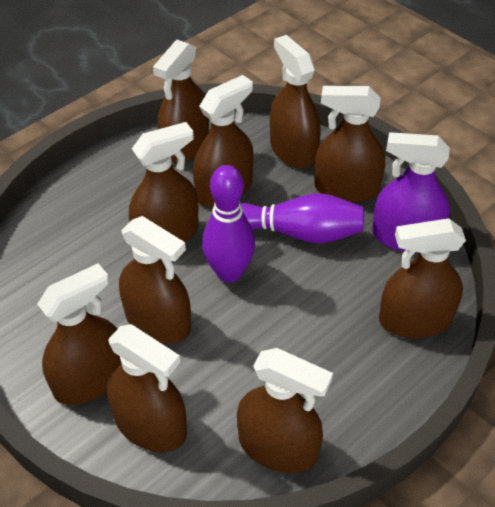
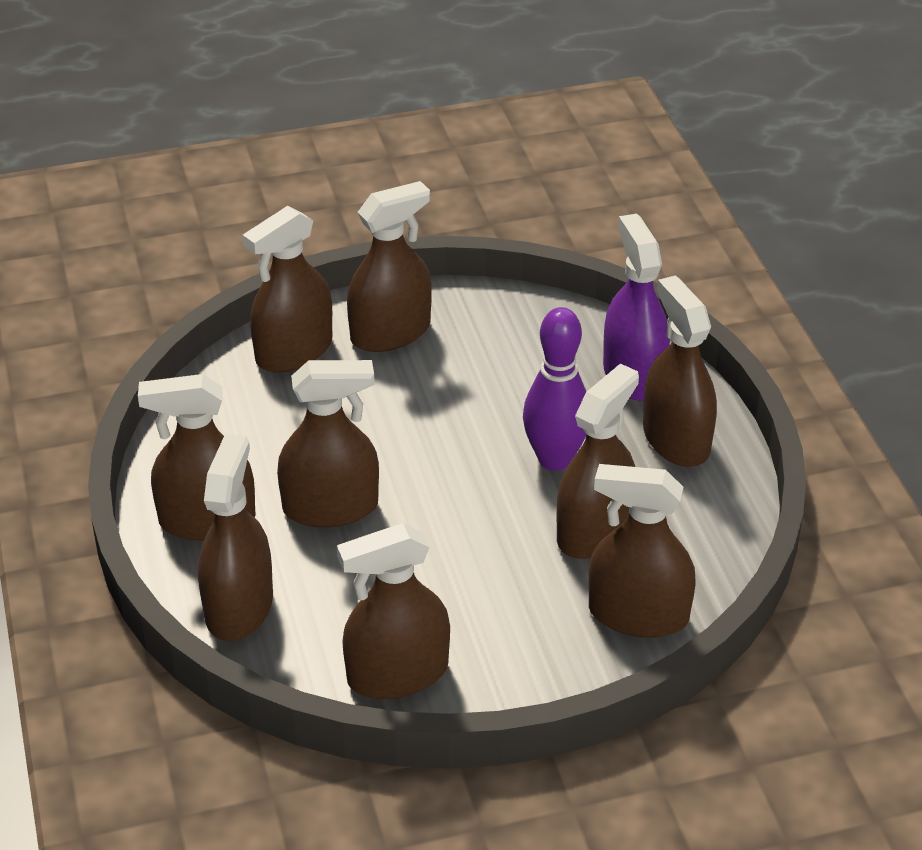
brown spray bottle: [37,263,122,405] [107,324,187,452] [119,216,191,343] [129,122,198,242] [153,40,209,163] [193,75,254,207] [237,348,333,473] [270,35,321,168] [314,86,385,203] [379,219,466,338] = 10 -> [138,374,256,541] [198,434,273,641] [243,206,332,373] [277,360,379,528] [337,523,450,699] [347,181,432,352] [557,363,639,559] [589,464,695,638] [643,275,717,467] = 9
purple bowling pin: [202,165,255,283] [241,193,364,243] = 2 -> [523,307,587,471] = 1

